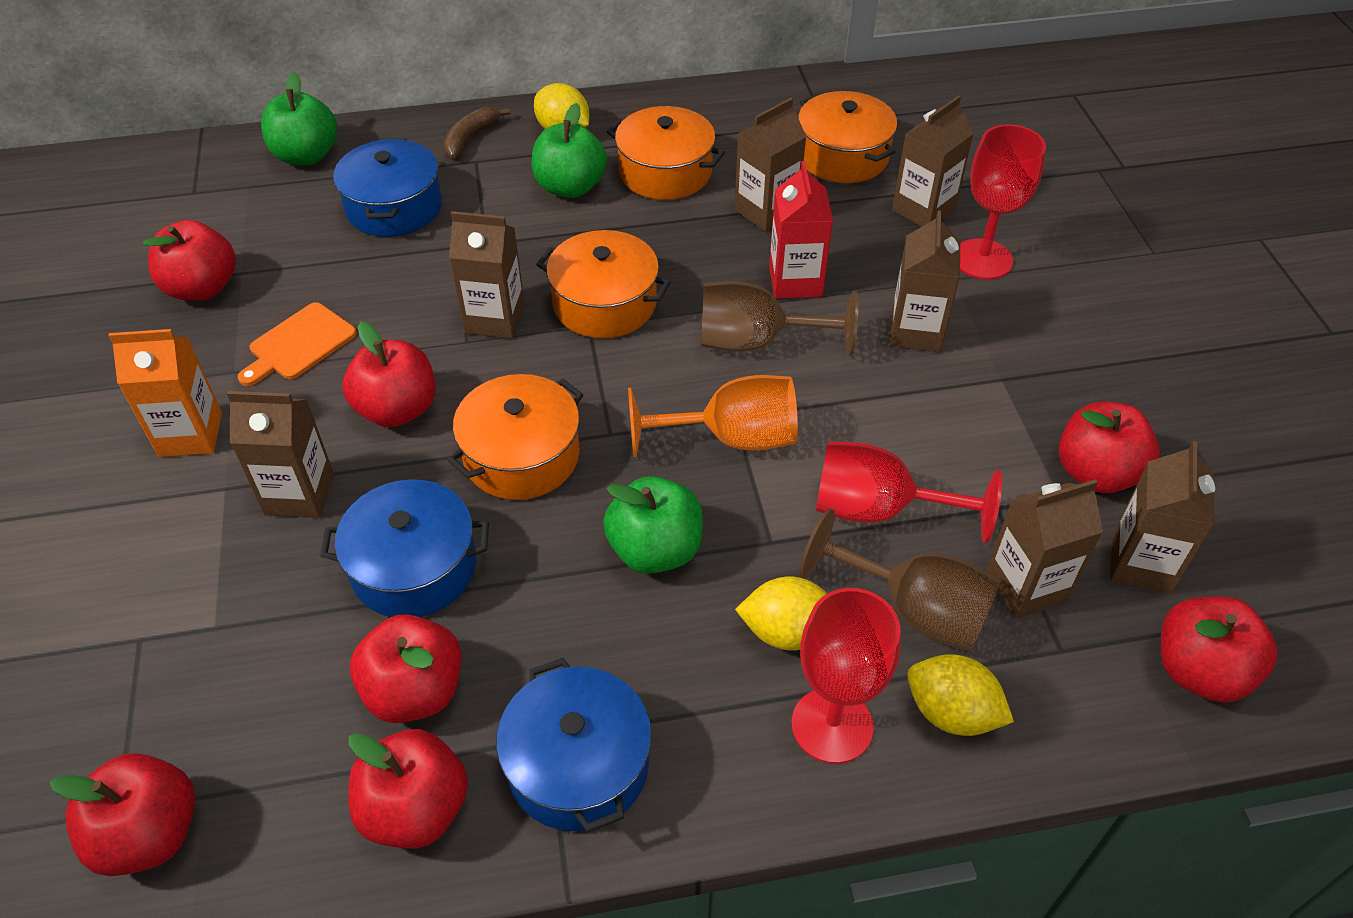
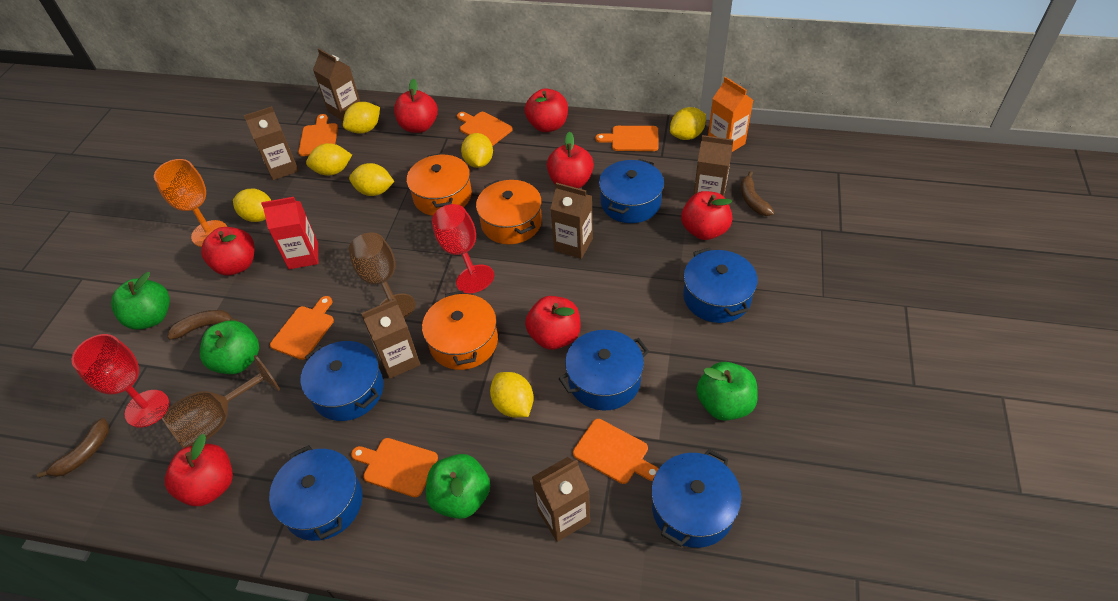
blue pot: [320,479,489,617] [333,138,442,237] [496,658,652,832] = 3 -> [269,445,363,541] [300,341,384,421] [559,330,649,410] [599,159,664,223] [651,449,742,548] [683,248,758,323] = 6
brown banana: [443,107,510,159] = 1 -> [37,418,109,478] [167,310,239,340] [740,171,774,216] = 3
brown carton: [227,391,334,518] [449,211,525,339] [735,98,807,232] [889,211,960,352] [892,95,974,227] [986,479,1103,619] [1110,441,1215,594] = 7 -> [244,106,299,180] [313,49,360,121] [361,299,420,379] [532,457,590,542] [551,183,593,259] [694,135,734,197] = 6
green apple: [261,72,337,165] [532,103,607,198] [603,476,703,574] = 3 -> [111,272,170,330] [200,321,259,374] [426,454,490,519] [696,362,758,421] = 4
orange cutting board: [238,302,357,386] = 1 -> [270,296,334,360] [298,114,338,156] [351,438,438,497] [457,112,513,146] [573,419,659,484] [595,126,659,151] = 6
orange pot: [448,374,584,500] [536,230,671,338] [607,106,725,200] [798,91,897,183] = 4 -> [407,153,472,216] [422,290,498,370] [476,180,542,244] = 3
red goblet: [792,588,901,764] [816,441,1002,543] [960,124,1046,280] = 3 -> [72,334,169,427] [432,204,494,293] = 2
yellow lemon: [534,83,589,129] [735,577,827,651] [907,654,1014,736] = 3 -> [233,189,271,222] [306,143,352,175] [343,102,380,134] [349,163,394,196] [461,133,493,168] [490,372,534,418] [670,107,706,140] = 7

